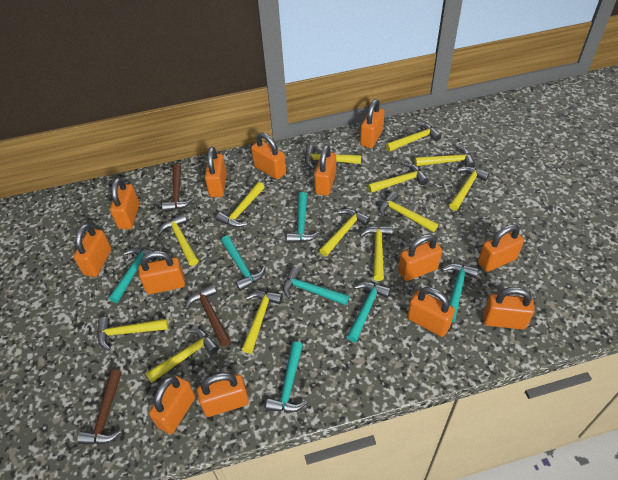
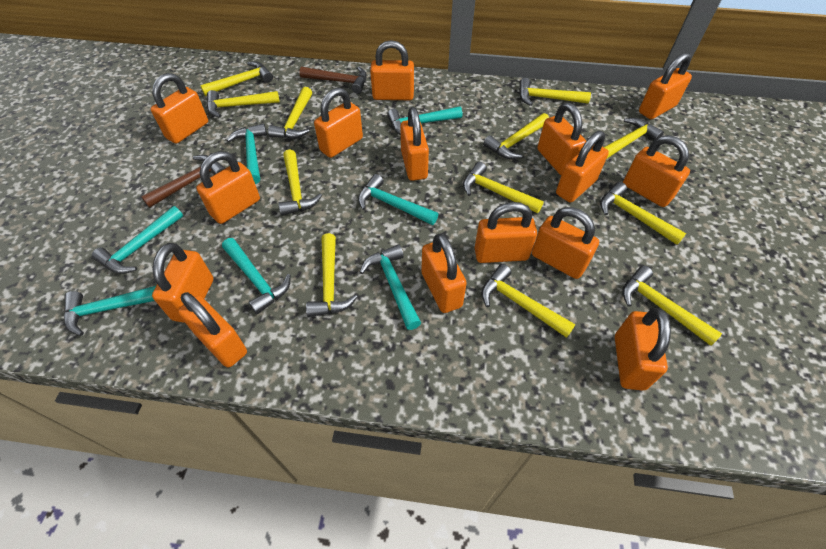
brown hammer: [77,369,122,445] [162,164,194,212] [185,284,231,347] = 3 -> [141,155,226,208] [299,67,367,94] = 2
orange padlock: [73,223,111,277] [110,178,139,229] [138,251,185,294] [149,376,195,434] [197,373,249,417] [205,146,227,197] [251,133,286,180] [314,144,336,196] [360,99,385,148] [398,234,442,281] [407,287,455,337] [478,224,524,272] [483,287,534,330] = 13 -> [151,73,208,144] [152,243,213,323] [178,292,247,368] [196,151,260,224] [314,88,363,158] [370,40,414,100] [400,107,429,181] [421,233,467,313] [475,202,537,263] [532,207,599,279] [537,103,586,175] [556,131,609,203] [615,308,671,391] [623,135,690,207] [639,53,692,119] = 15
yellow hammer: [98,317,169,351] [145,329,219,383] [158,213,198,266] [216,182,265,228] [242,291,282,354] [305,145,361,169] [319,209,370,256] [360,226,393,281] [368,163,428,193] [379,191,438,232] [386,122,441,152] [415,145,475,167] [449,166,489,211] = 13 -> [200,61,273,96] [207,90,280,118] [268,87,312,139] [278,149,322,216] [306,233,357,317] [463,162,544,213] [481,264,576,338] [483,113,549,159] [519,78,591,106] [600,182,686,245] [604,118,664,159] [622,266,722,346] = 12

